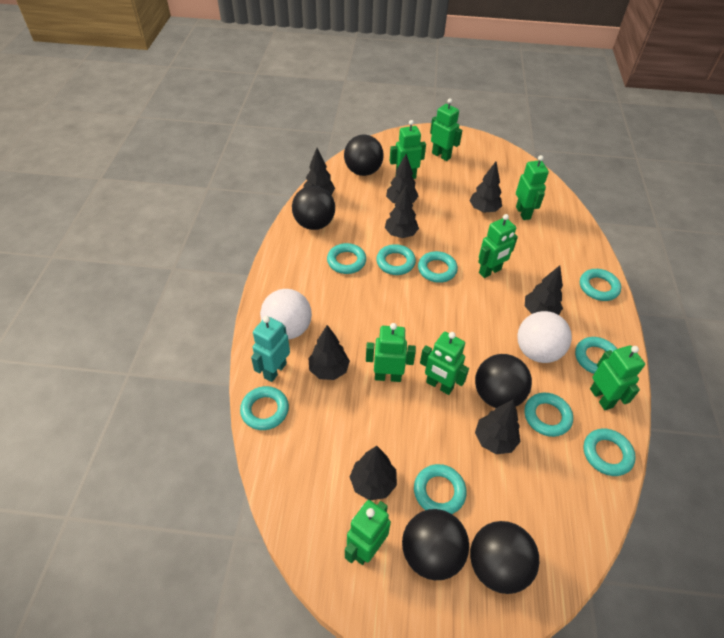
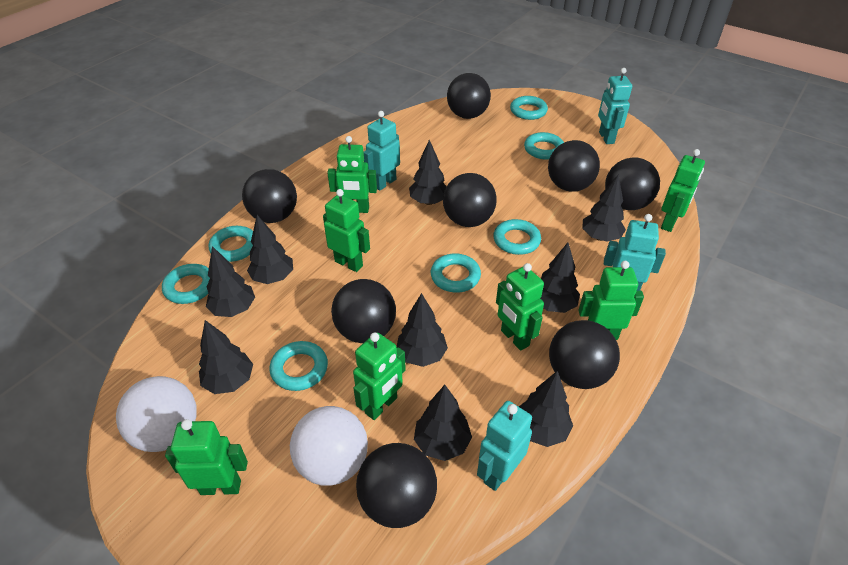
black ball: [292,186,335,230] [344,135,384,176] [402,509,469,580] [470,521,539,594] [475,354,532,408] = 5 -> [242,169,297,223] [331,279,396,343] [356,443,437,528] [443,173,497,227] [447,73,491,119] [548,140,600,192] [549,320,620,389] [605,157,660,210] = 8
black tree: [303,148,335,195] [308,325,350,380] [350,446,397,500] [385,186,419,238] [386,154,418,203] [469,162,502,213] [475,399,520,454] [525,265,563,315] = 8 -> [199,320,253,394] [206,246,255,317] [247,215,293,284] [397,293,448,367] [409,140,446,205] [414,385,472,461] [519,371,573,447] [540,243,580,313] [582,175,626,241] = 9
green robot: [345,500,391,565] [366,323,416,382] [390,120,426,179] [420,332,469,395] [430,98,462,161] [478,214,518,278] [516,155,549,220] [590,345,645,410] = 8 -> [165,419,248,495] [323,189,370,272] [327,136,377,213] [353,332,406,420] [496,263,544,351] [579,261,644,340] [661,149,705,232] = 7
turquoise ring: [240,386,289,430] [327,243,366,274] [376,244,416,275] [414,464,467,514] [418,251,458,283] [524,393,573,437] [575,337,617,374] [580,269,621,301] [583,429,636,476] = 9 -> [162,264,210,304] [209,226,253,262] [270,341,328,391] [431,253,481,292] [493,219,541,255] [510,96,548,120] [524,132,564,160] = 7
turquoise robot: [251,316,290,382] = 1 -> [364,111,400,190] [477,401,532,491] [598,68,632,144] [604,214,666,291] = 4

